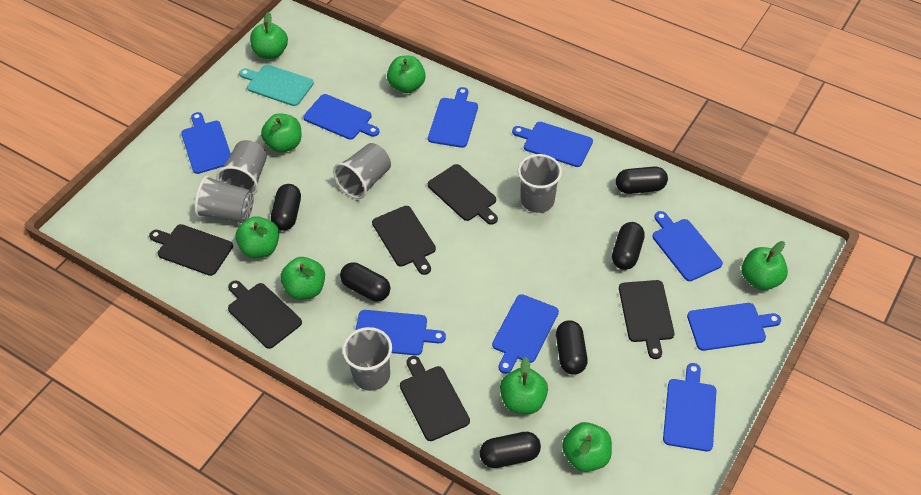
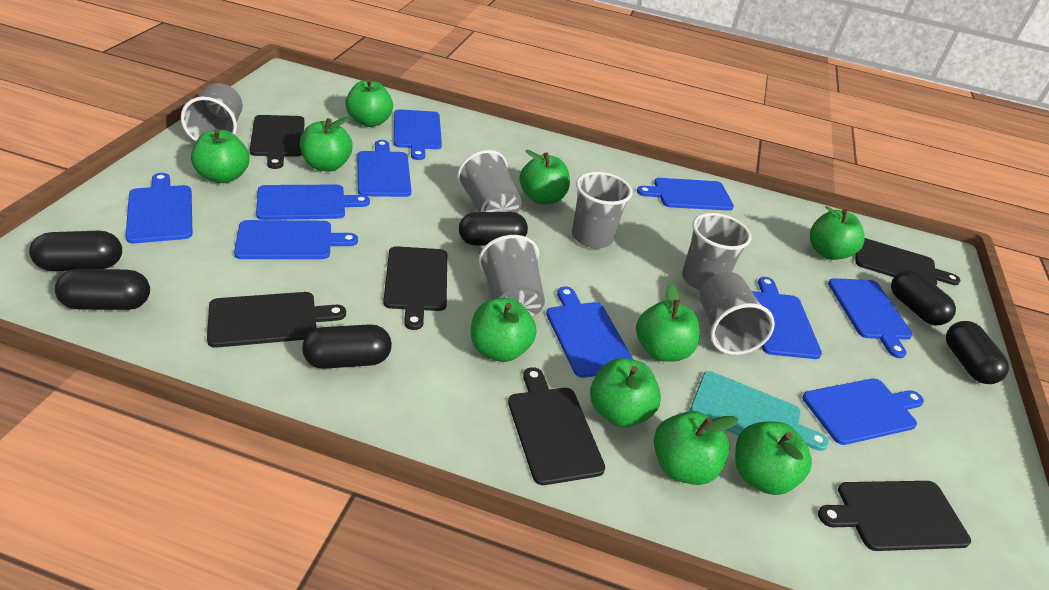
blue cutting board: [181,112,231,174] [303,94,379,139] [355,310,446,355] [428,87,478,148] [492,294,559,374] [512,122,593,167] [652,211,723,281] [663,363,716,452] [687,303,781,351] = 9 -> [125,173,193,243] [234,220,358,259] [256,185,370,220] [357,140,411,197] [394,109,442,160] [546,286,634,378] [637,178,734,211] [752,277,822,359] [802,379,924,445] [828,278,913,358] = 10
green apple: [235,216,279,258] [250,12,288,59] [261,113,301,153] [280,257,325,300] [387,56,426,93] [500,357,548,414] [562,422,612,472] [742,241,788,290] = 8 -> [191,129,250,183] [300,117,353,171] [345,79,393,127] [471,298,537,362] [519,150,570,205] [590,358,661,427] [636,283,700,362] [654,411,738,485] [735,422,812,495] [810,206,865,260] = 10
grey cup: [195,176,254,223] [216,140,267,195] [333,143,391,199] [342,327,392,391] [518,154,562,213] = 5 -> [181,83,243,142] [457,150,522,213] [479,235,545,317] [572,172,632,248] [682,213,751,290] [699,272,775,355] = 6

